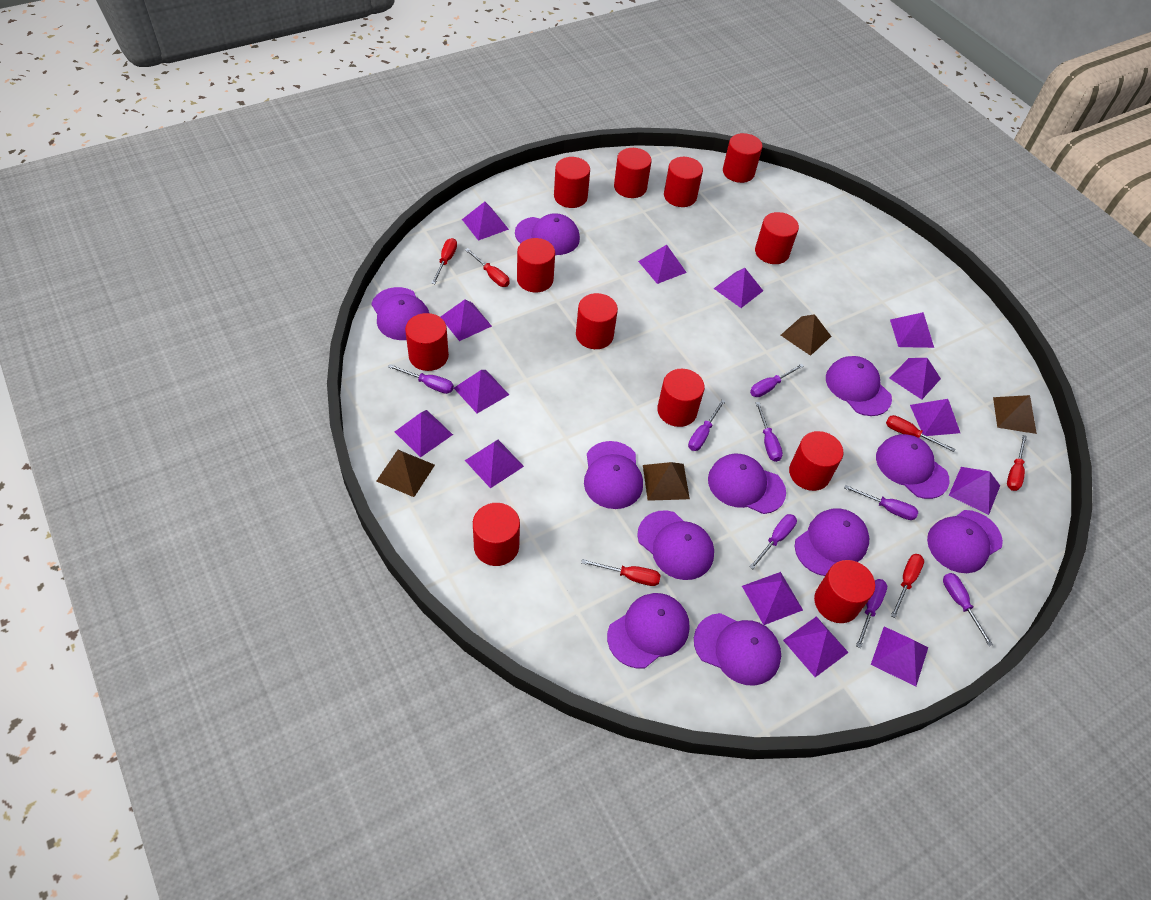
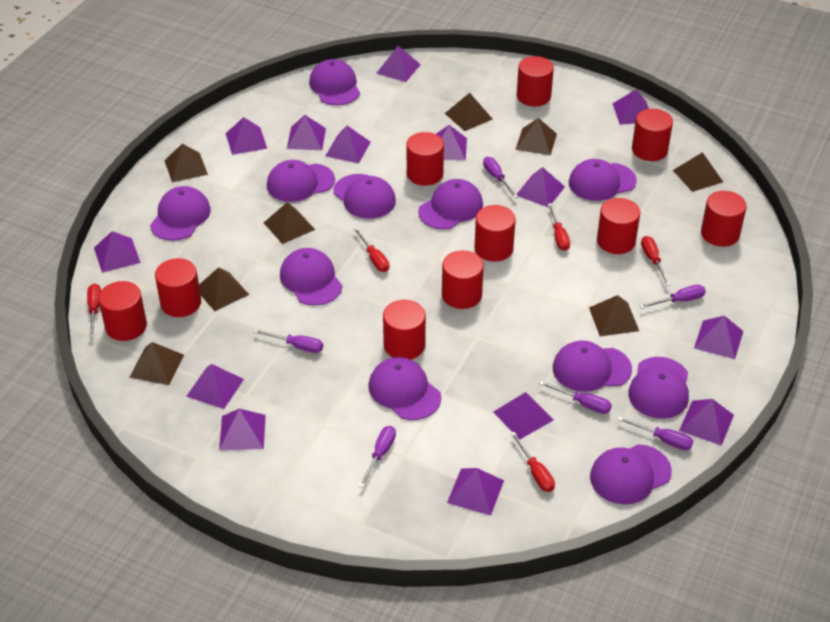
brown pyramid: [376,450,435,497] [643,462,690,501] [781,314,831,356] [993,395,1037,434] = 4 -> [129,342,184,385] [164,144,208,182] [199,267,249,311] [264,202,315,244] [445,93,493,131] [515,118,557,155] [589,295,639,336] [673,152,723,192] = 8
purple screwdriver: [388,364,454,394] [688,400,726,451] [749,514,797,569] [750,363,804,397] [756,402,783,462] [844,485,918,520] [856,579,887,648] [943,573,993,646] = 8 -> [254,329,323,353] [359,426,396,487] [483,157,518,198] [539,381,612,414] [618,416,693,450] [640,285,706,309] = 6
red cylinder: [405,313,449,371] [473,503,520,566] [517,238,555,293] [554,157,590,208] [576,293,618,349] [614,148,652,198] [657,369,705,427] [664,157,703,207] [723,133,762,183] [755,212,799,264] [789,431,843,491] [814,560,875,623] = 12 -> [98,281,147,341] [155,258,201,317] [383,300,426,360] [407,132,444,186] [442,250,484,309] [474,205,516,262] [517,56,554,107] [597,198,640,254] [632,109,673,161] [701,191,747,247] = 10
red screwdriver: [431,238,457,284] [465,248,510,287] [581,559,661,586] [886,415,955,452] [891,554,924,618] [1007,435,1027,491] = 6 -> [87,284,101,338] [353,227,389,272] [510,432,555,492] [548,203,570,251] [641,236,670,286] = 5

